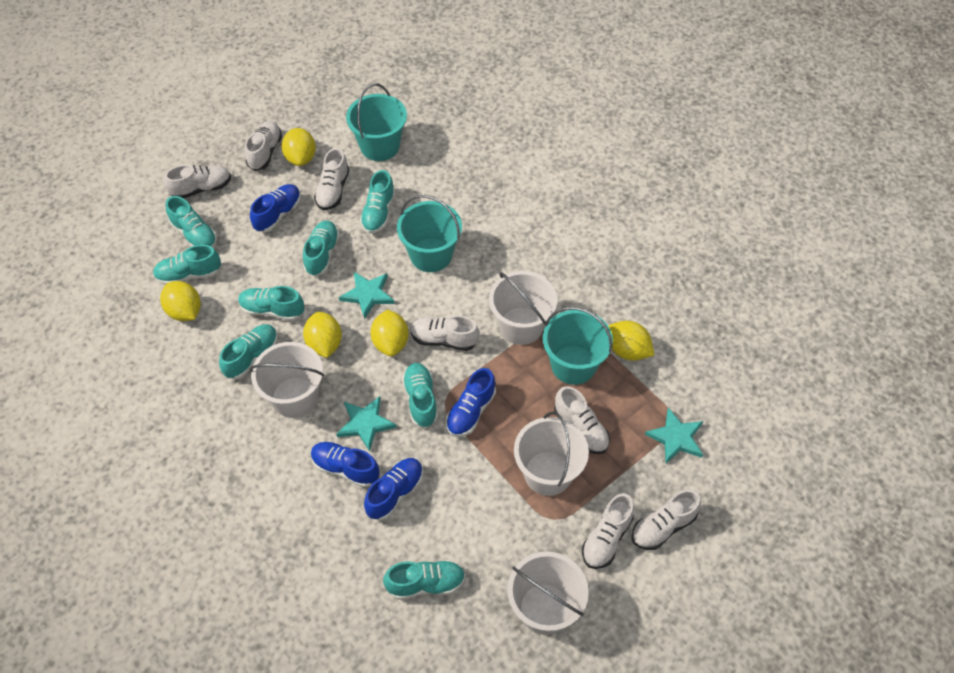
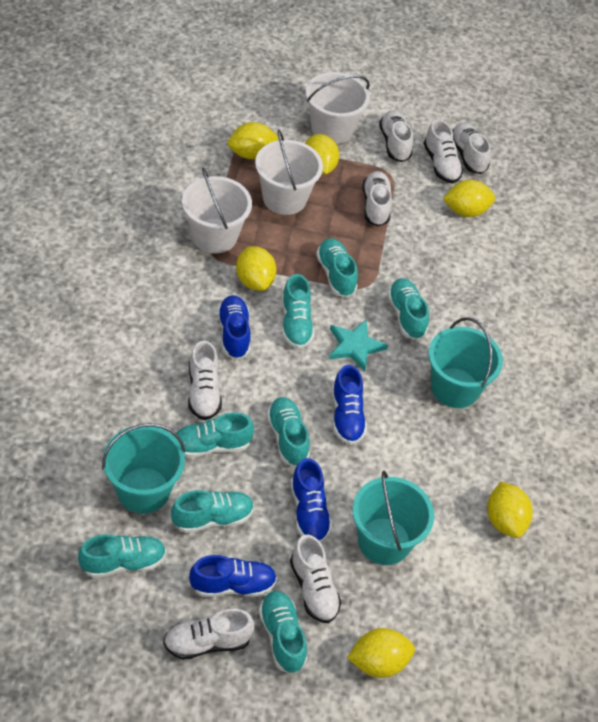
turquoise star: [336,396,397,451] [339,272,395,319] [645,408,703,464] = 3 -> [329,320,388,372] = 1
white bucket: [250,342,324,418] [489,271,557,345] [507,552,589,635] [514,412,589,496] = 4 -> [182,168,252,253] [255,130,323,215] [306,72,370,144] = 3
yellow lemon: [160,281,201,321] [282,128,316,166] [303,312,342,358] [370,309,409,356] [609,321,655,361] = 5 -> [228,122,279,159] [236,246,276,291] [305,134,339,175] [347,628,415,678] [443,180,495,217] [487,482,533,538] = 6

